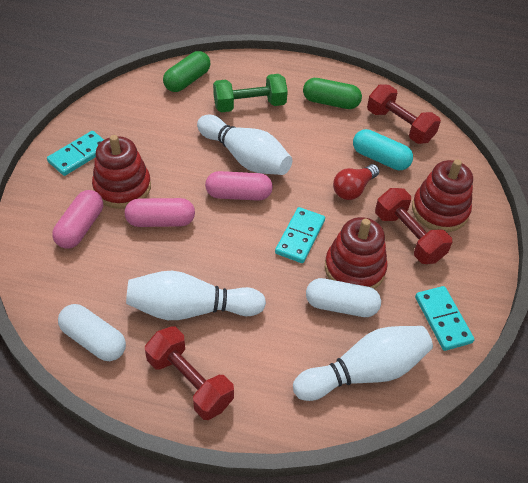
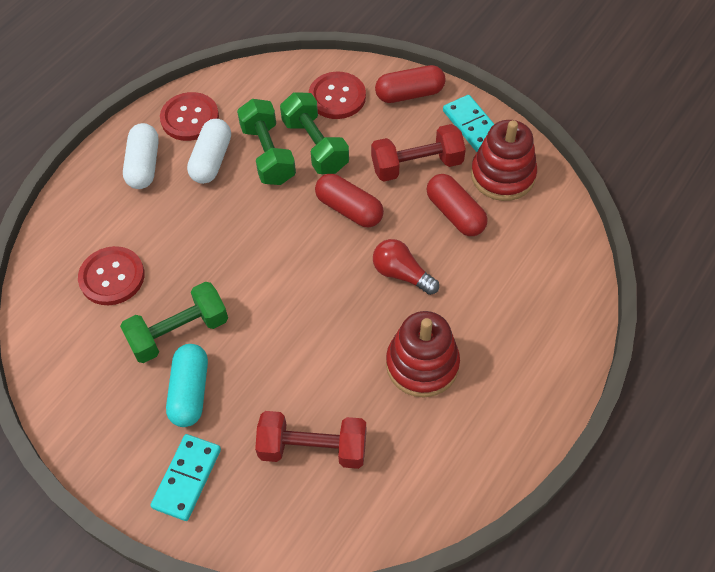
green capsule: [163,51,210,92] [303,78,362,109] = 2 -> none = 0
green dumbbell: [213,74,288,112] = 1 -> [120,282,228,363] [237,99,296,185] [280,92,349,174] = 3
pink capsule: [52,190,103,249] [125,198,195,227] [205,171,273,201] = 3 -> none = 0
red button: none = 0 -> [78,246,145,305] [160,92,219,141] [309,72,366,119] = 3
red capsule: none = 0 -> [315,174,384,227] [375,65,446,103] [426,174,488,236] = 3
red dumbbell: [145,327,234,420] [367,84,441,144] [375,188,452,264] = 3 -> [255,411,366,469] [371,124,466,181] = 2
red stacking toy: [92,135,151,209] [325,217,388,289] [412,160,473,232] = 3 -> [386,311,460,397] [471,120,537,201] = 2
turquoise domino: [47,131,104,176] [275,207,325,263] [415,286,475,351] = 3 -> [150,434,221,521] [443,95,494,152] = 2
white bowling pin: [126,271,266,320] [197,115,292,175] [293,326,433,401] = 3 -> none = 0

